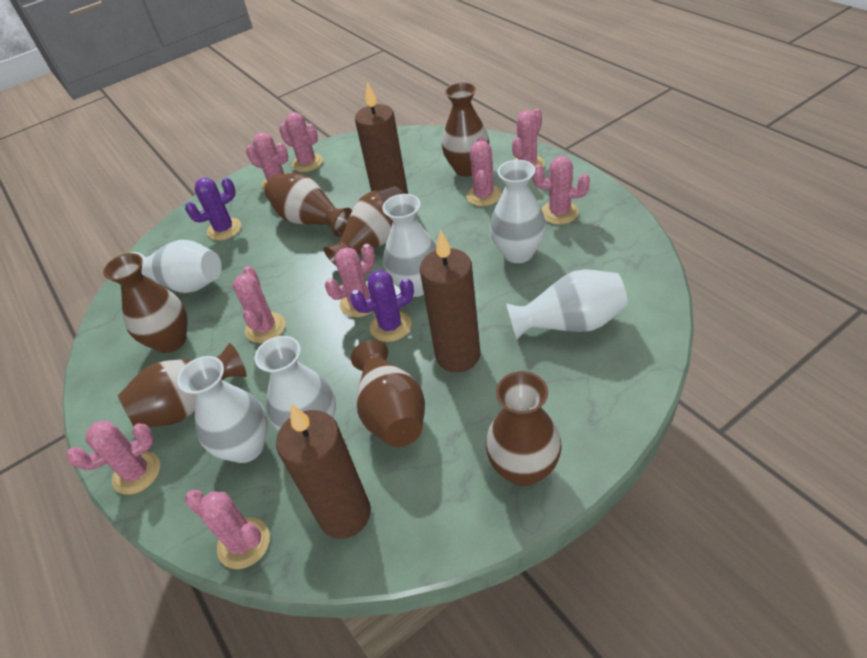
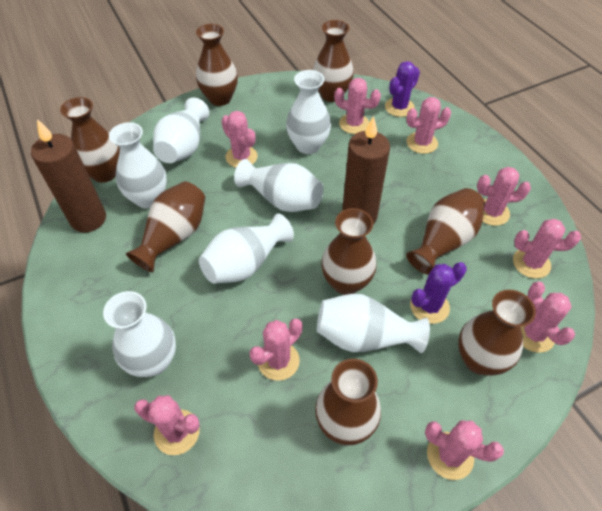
brown candle: [276,404,371,539] [355,82,408,194] [420,230,481,372] = 3 -> [31,119,106,232] [342,116,390,224] = 2
brown vase: [103,253,187,353] [118,343,247,427] [265,173,352,237] [323,186,405,267] [351,340,425,447] [442,82,489,177] [486,371,562,486] = 7 -> [60,97,120,183] [126,181,205,272] [196,24,238,106] [313,20,354,102] [315,358,381,445] [321,208,377,295] [406,188,485,275] [458,290,536,376] = 8
white vase: [132,240,222,293] [177,356,268,463] [254,336,336,432] [382,194,436,297] [490,160,546,263] [506,269,628,340] = 6 -> [103,291,176,377] [109,122,167,208] [153,98,209,163] [199,214,294,284] [234,159,323,212] [286,70,331,154] [317,294,430,353] = 7

